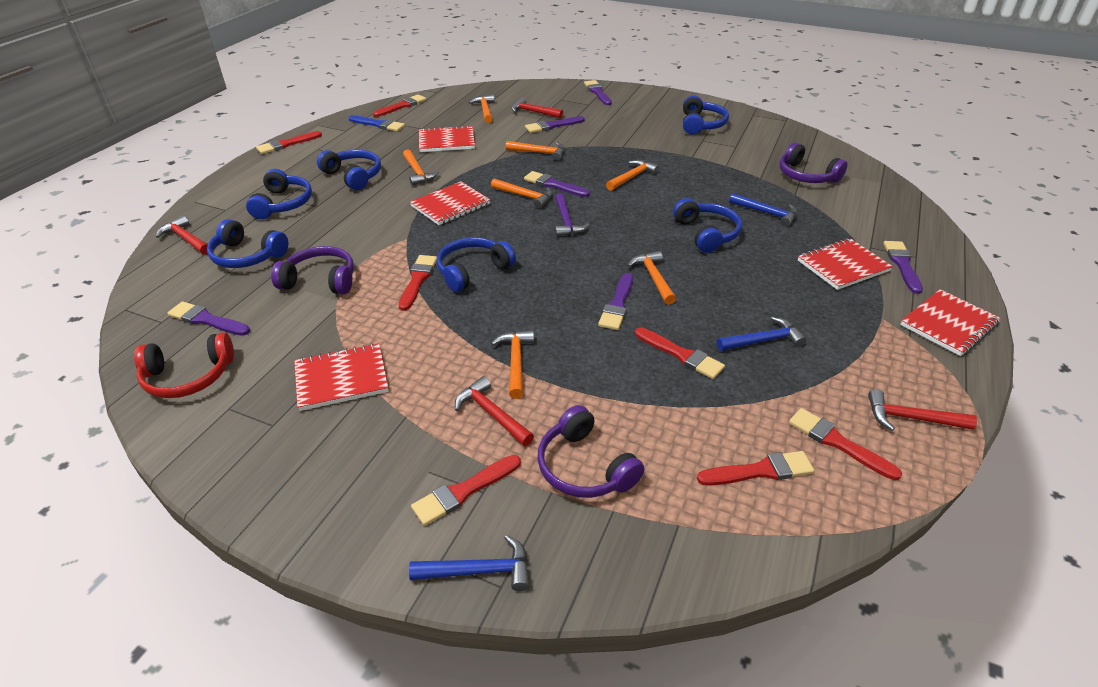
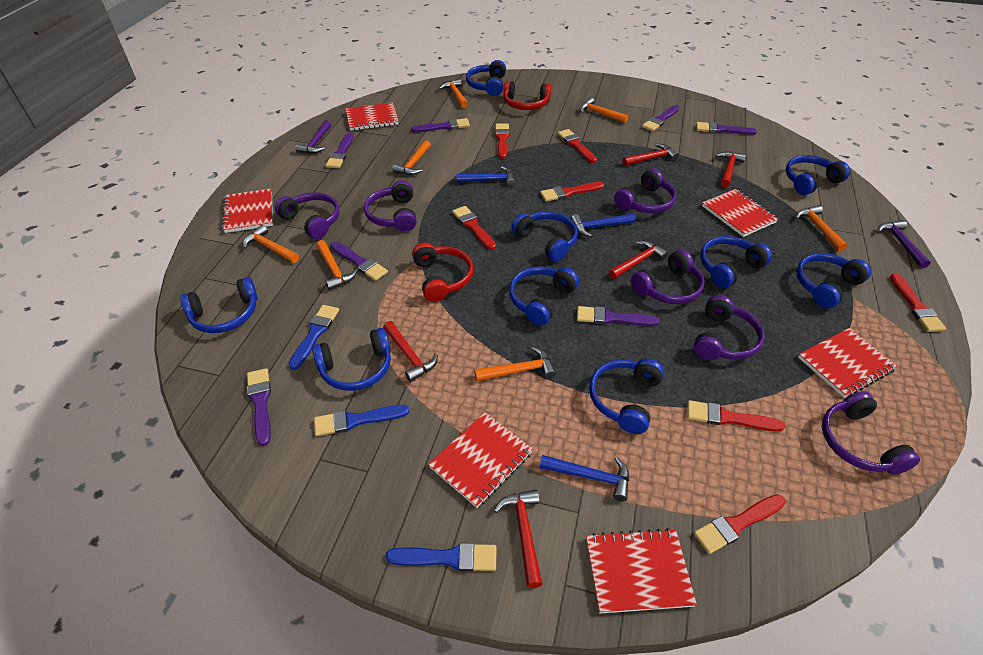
blue brush: [348,115,405,131] = 1 -> [289,305,339,370] [314,405,409,436] [385,543,496,572] = 3
blue headphones: [207,219,288,268] [246,169,312,219] [317,150,381,190] [437,237,516,292] [673,198,742,253] [683,96,729,135] = 6 -> [180,277,258,333] [312,328,391,391] [466,60,506,96] [509,266,579,326] [512,211,578,262] [589,358,664,434] [700,236,772,288] [786,155,850,195] [796,253,871,309] = 9
purple brush: [167,301,250,336] [524,171,590,197] [525,116,585,133] [584,80,612,105] [598,273,633,330] [883,241,923,294] = 6 -> [247,368,271,446] [326,133,353,168] [331,242,388,281] [411,118,470,132] [577,306,660,326] [642,105,679,131] [696,122,757,135] = 7
purple hammer: [555,193,589,237] = 1 -> [296,120,331,154] [877,220,931,268] = 2
purple headphones: [271,246,354,294] [537,405,645,498] [779,142,848,183] = 3 -> [275,192,339,239] [364,180,417,232] [614,169,676,213] [631,249,705,304] [694,295,764,360] [822,391,920,474] = 6
red hammer: [156,215,208,255] [455,376,534,446] [511,97,563,118] [868,389,977,431] = 4 -> [383,321,438,382] [494,489,542,588] [609,241,668,279] [623,144,679,166] [716,151,746,187] = 5
red headphones: [134,332,234,398] = 1 -> [412,243,473,302] [503,81,551,110] = 2
red notebook: [294,343,388,411] [410,181,490,225] [419,125,475,152] [798,238,893,290] [900,289,1001,356] = 5 -> [222,189,273,233] [346,102,399,131] [428,413,533,508] [586,528,697,614] [702,189,778,237] [798,328,897,398] = 6

